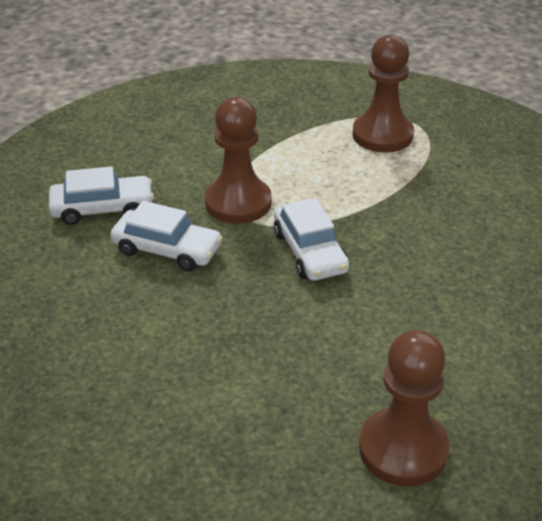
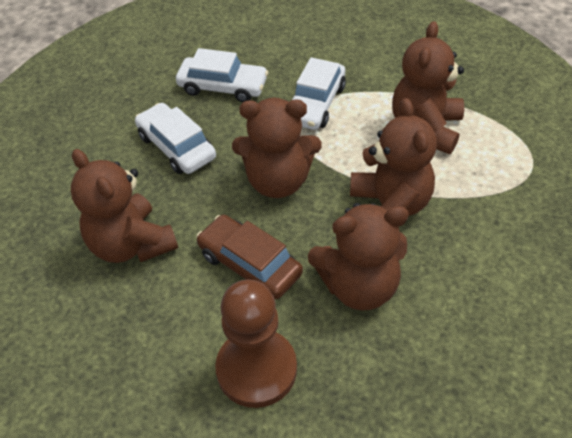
brown car: none = 0 -> [196,215,303,299] = 1
brown pawn: [205,97,272,224] [352,35,414,153] [359,330,449,486] = 3 -> [215,280,297,408] = 1
brown teddy bear: none = 0 -> [71,149,178,263] [232,98,322,198] [308,203,409,311] [350,98,437,226] [392,21,464,154] = 5

